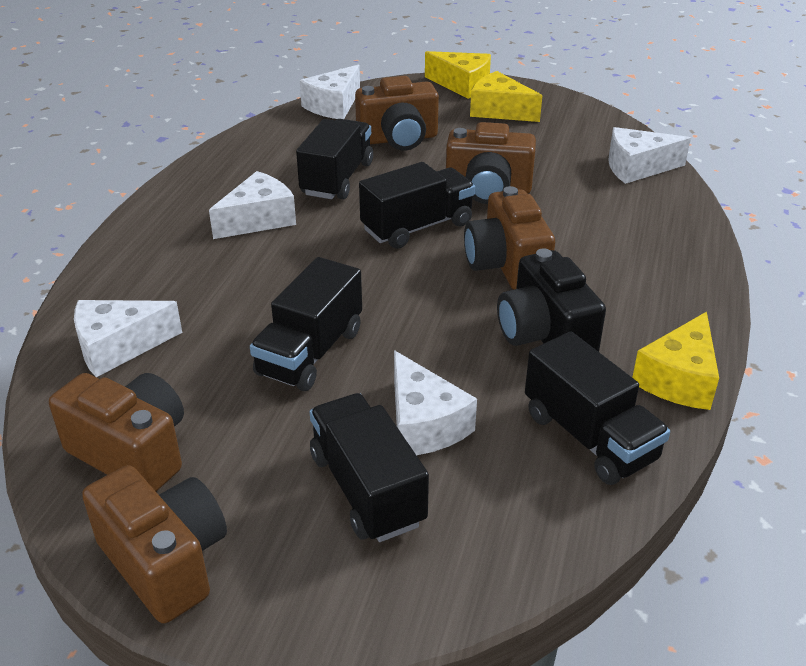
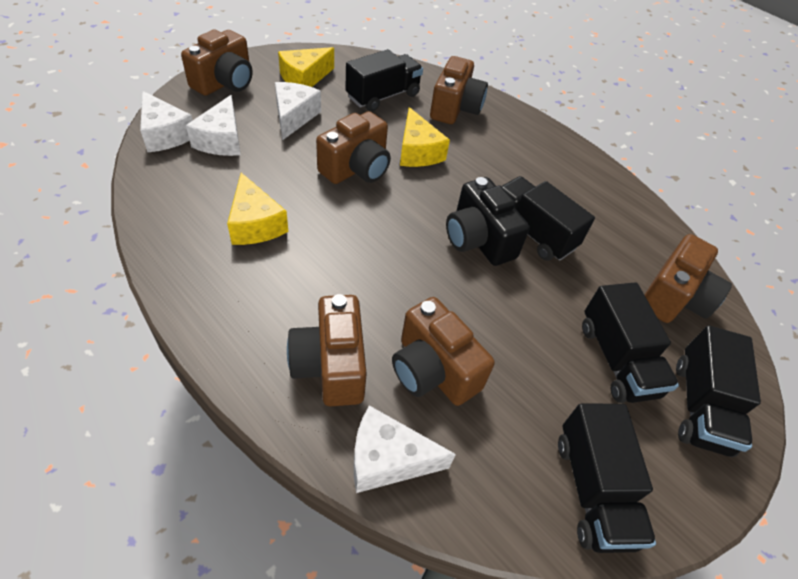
brown camera: [49,373,184,491] [82,465,227,623] [355,76,439,151] [446,122,536,204] [464,186,555,290] = 5 -> [181,29,253,96] [287,294,367,407] [316,111,391,184] [392,297,495,406] [430,56,488,124] [645,234,732,323] = 6
white cheese: [74,300,182,377] [209,171,296,239] [300,65,360,119] [394,350,477,455] [608,127,691,184] = 5 -> [140,91,193,152] [186,95,241,156] [275,82,321,140] [354,405,456,493] = 4

